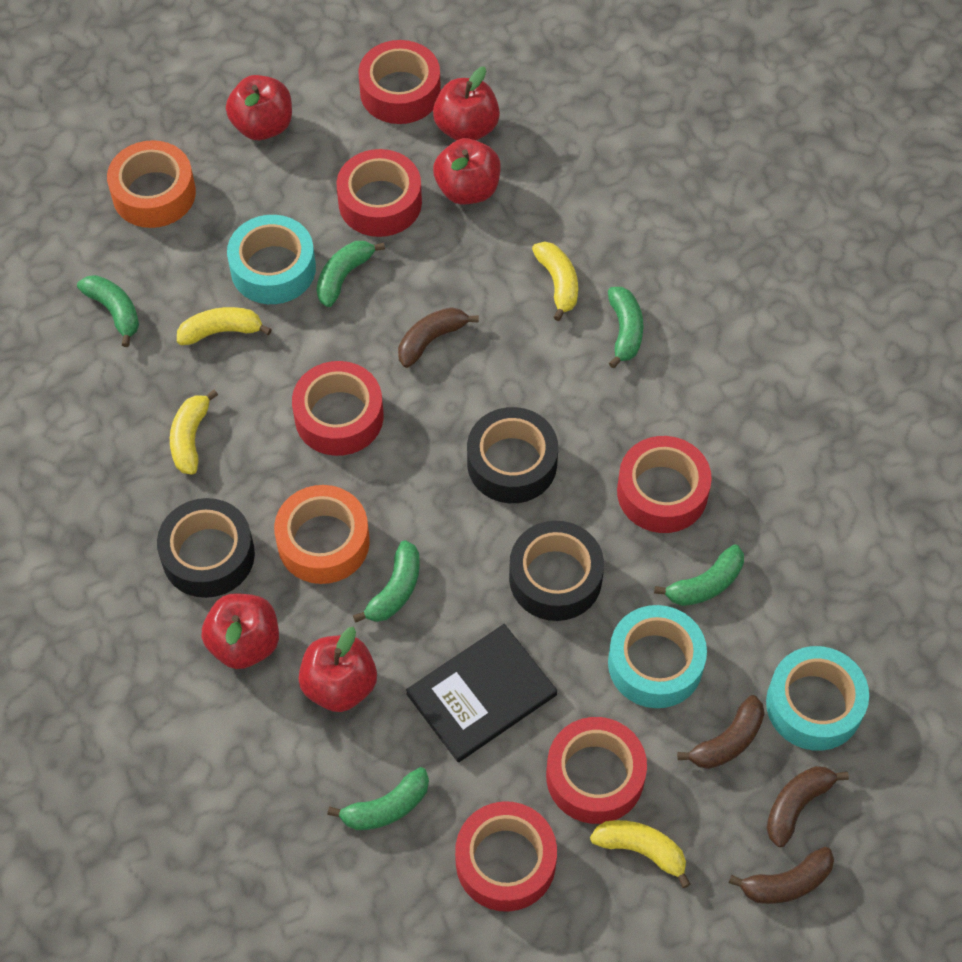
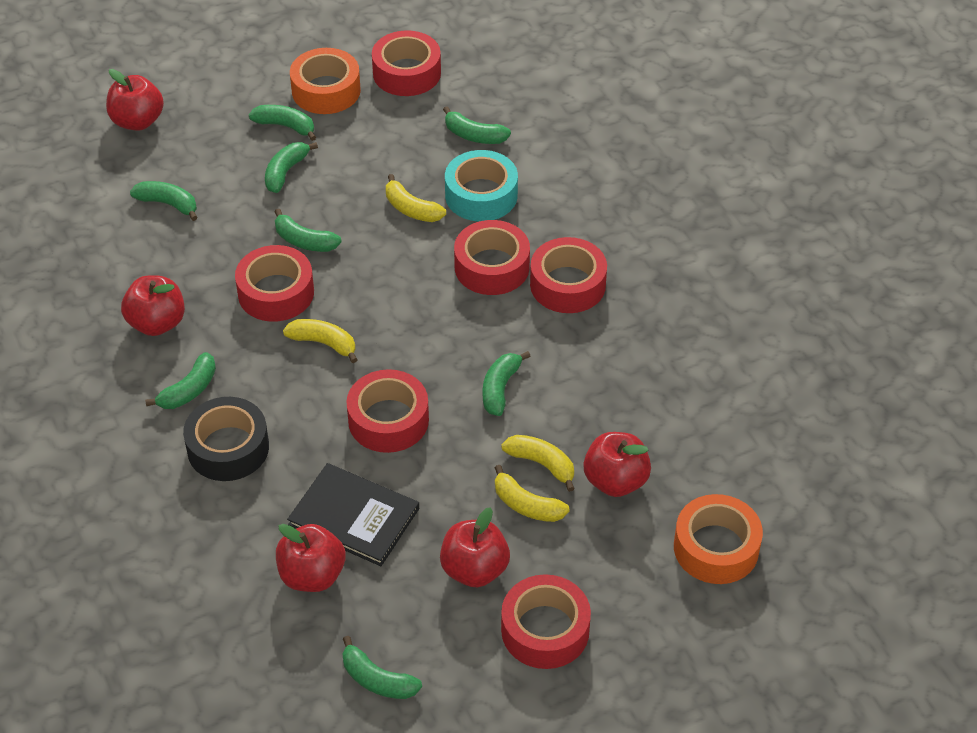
black tape: [157,498,255,598] [467,407,558,503] [509,521,604,621] = 3 -> [183,397,269,481] = 1
brown banana: [398,307,479,368] [677,695,765,769] [729,847,834,904] [766,766,849,847] = 4 -> none = 0
green banana: [77,275,139,347] [316,241,385,307] [327,767,429,830] [353,540,420,623] [608,287,643,368] [654,544,744,606] = 6 -> [130,181,198,221] [145,352,216,409] [249,105,316,141] [265,142,318,193] [275,209,342,252] [342,636,422,699] [443,106,511,144] [483,351,531,416] = 8
turquoise tape: [227,215,316,304] [608,605,707,708] [766,646,869,751] = 3 -> [445,150,518,222] = 1

